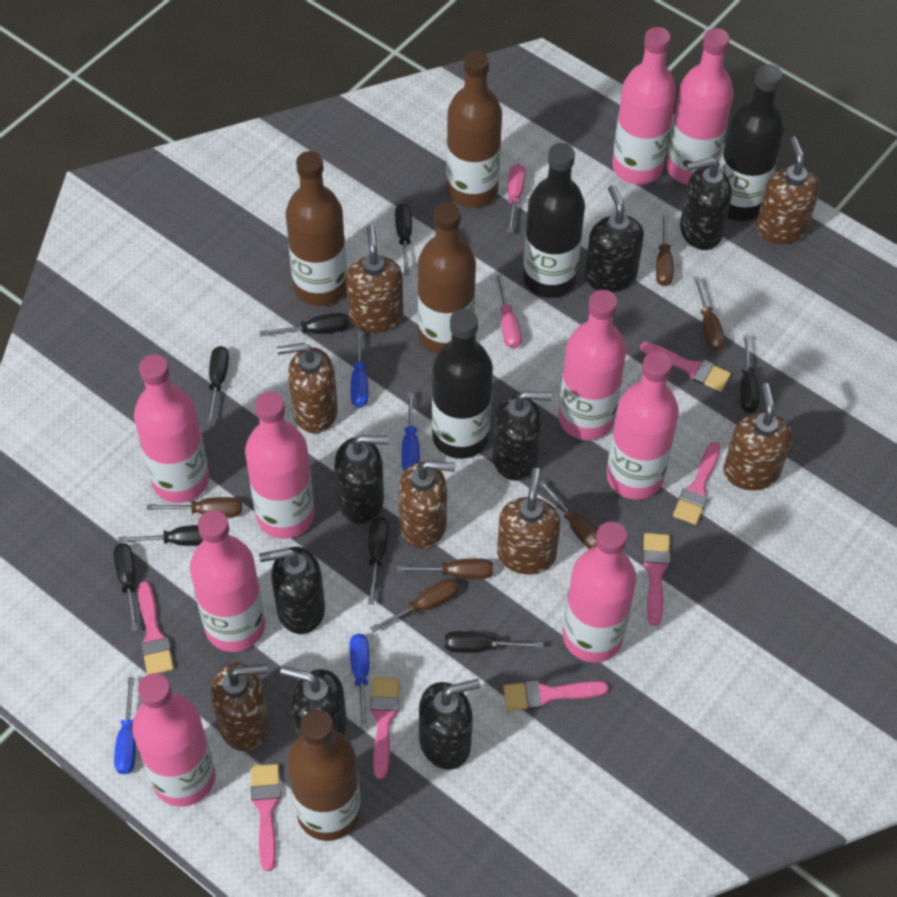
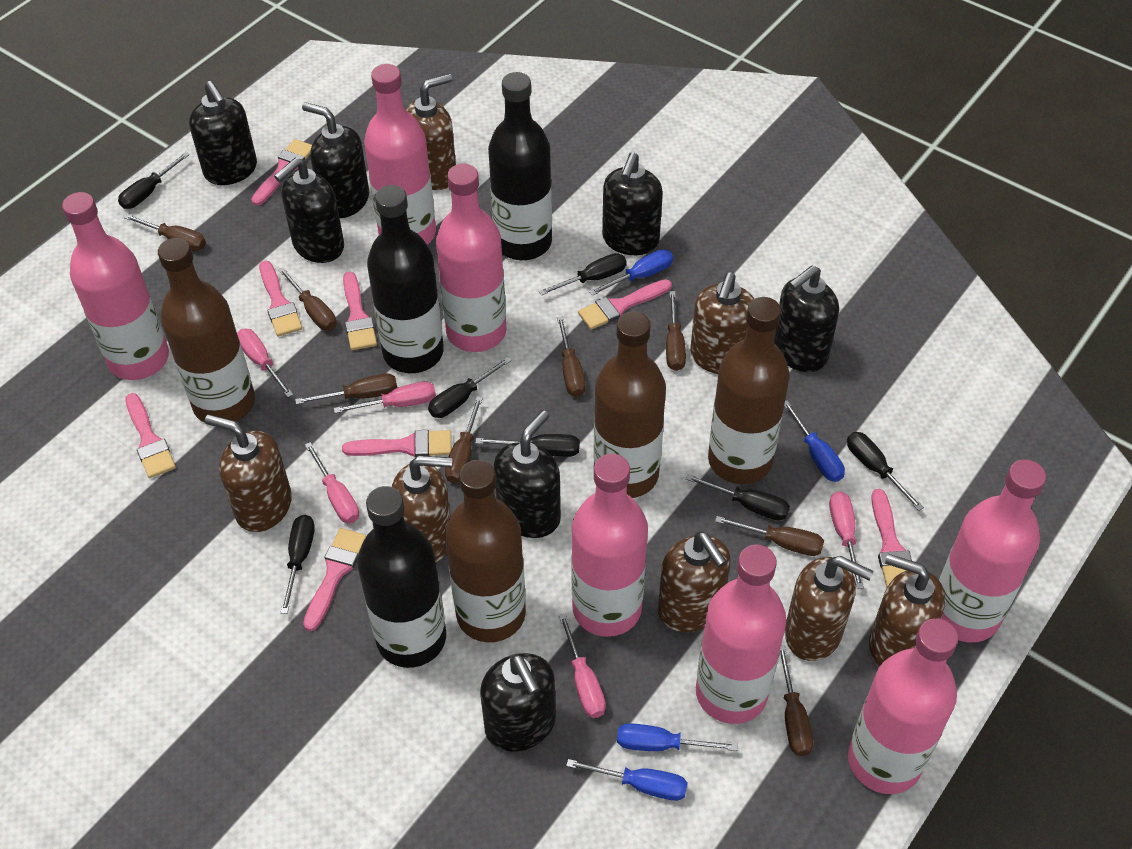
black screwdriver: [113,543,138,631] [118,525,203,546] [207,346,229,425] [260,313,348,336] [368,517,389,605] [395,204,412,275] [445,631,543,653] [740,335,759,413] = 8 -> [118,152,190,209] [280,515,315,614] [428,357,511,418] [475,434,580,457] [538,253,627,296] [686,474,790,520] [847,432,924,511] = 7
brown screwdriver: [147,497,242,518] [370,579,458,632] [397,558,493,579] [539,480,598,549] [656,215,673,286] [694,277,725,351] = 6 -> [124,214,206,251] [278,267,336,330] [295,374,397,405] [445,397,483,483] [557,316,586,397] [666,291,686,371] [715,516,824,556] [779,645,813,756] = 8
pink bottle: [132,673,215,807] [134,354,209,503] [190,510,265,652] [245,392,314,539] [558,290,626,440] [563,521,636,662] [607,351,679,500] [612,27,677,184] [666,28,734,185] = 9 -> [62,192,169,380] [364,64,436,245] [436,164,507,352] [571,454,648,637] [696,545,786,724] [848,618,958,794] [939,459,1046,643] = 7
pink brush: [138,581,174,675] [251,764,281,871] [370,677,400,779] [503,680,609,711] [640,342,731,392] [642,533,670,626] [673,442,720,525] = 7 -> [125,393,176,478] [251,139,312,206] [259,261,302,337] [303,528,366,631] [342,430,452,457] [343,271,377,350] [578,279,672,330] [871,489,912,587] = 8
pink screwdriver: [496,275,521,349] [507,164,526,233] = 2 -> [237,329,293,397] [305,442,359,523] [334,382,436,413] [559,614,606,718] [829,491,864,589] = 5

